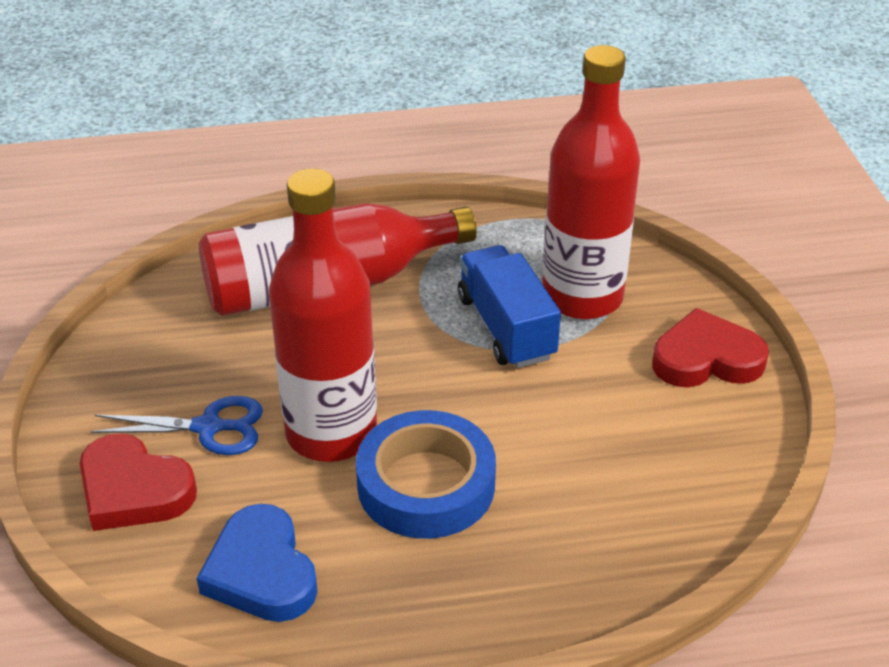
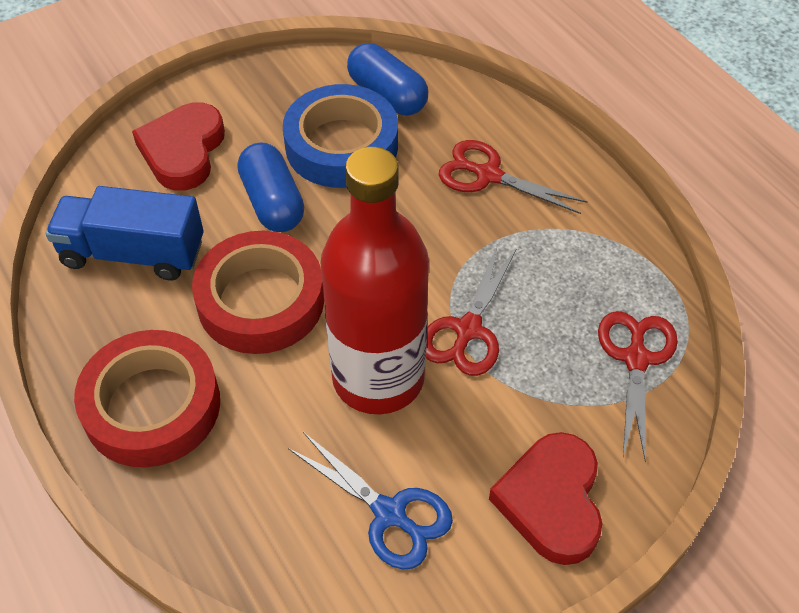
blue capsule: none = 0 -> [237,143,304,232] [347,43,428,116] = 2
blue heart: [196,504,318,622] = 1 -> none = 0
red bottle: [199,203,477,316] [269,168,377,462] [542,45,640,319] = 3 -> [320,147,429,414] = 1
red scissors: none = 0 -> [426,245,516,376] [439,140,588,214] [598,311,678,462] = 3
red tape: none = 0 -> [74,330,220,467] [192,231,324,354] = 2

